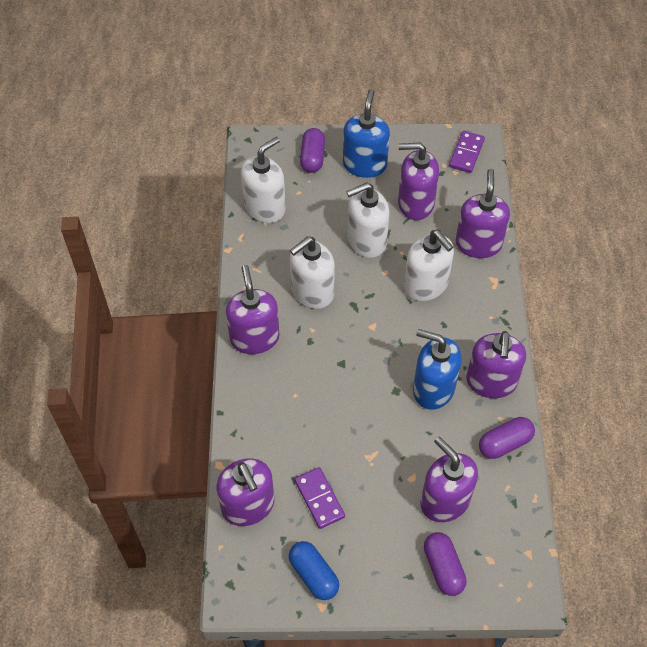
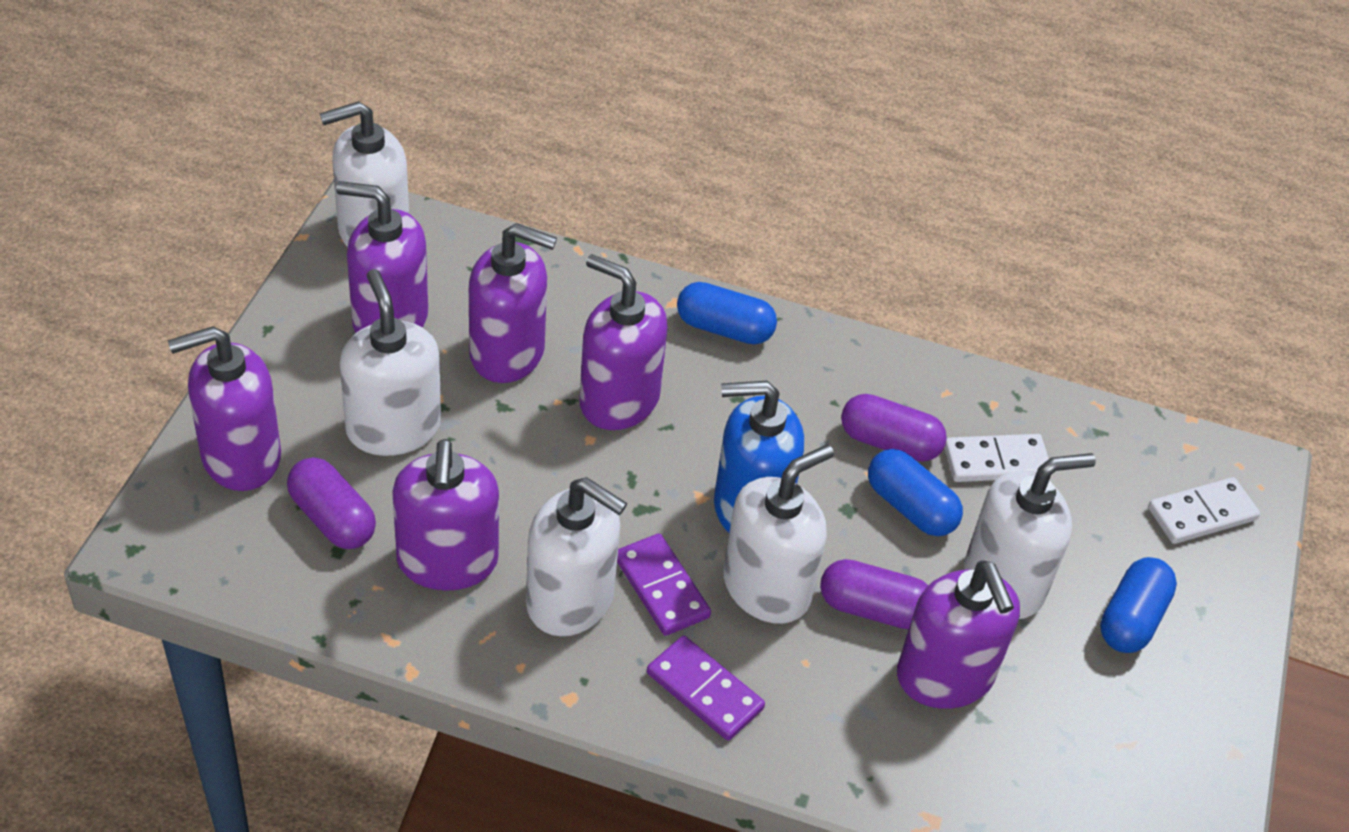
blue capsule: [289,541,339,600] = 1 -> [677,282,777,344] [868,449,963,536] [1100,557,1177,653] = 3
blue soap dispenser: [343,89,390,178] [413,329,462,410] = 2 -> [714,381,804,533] = 1
white domino: none = 0 -> [944,434,1049,482] [1148,477,1260,544] = 2
white soap dispenser: [241,136,286,223] [290,236,335,309] [346,182,389,258] [404,230,454,301] = 4 -> [320,101,409,247] [340,269,441,456] [526,477,627,636] [723,444,834,624] [964,453,1096,619] = 5

